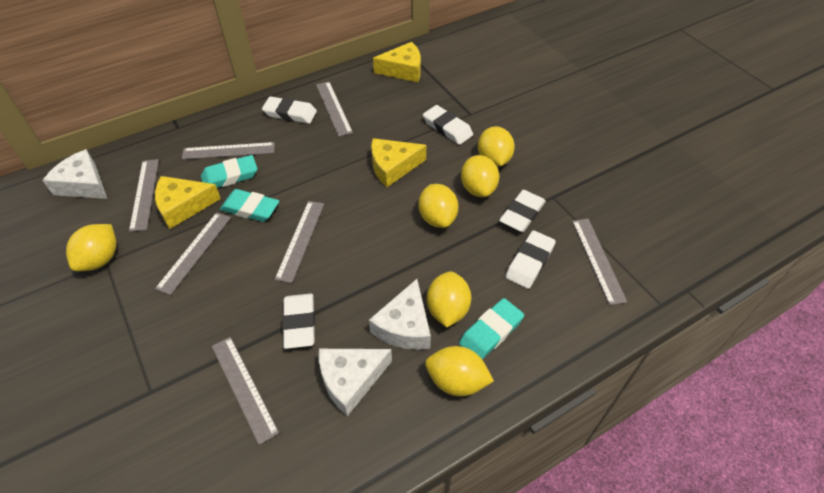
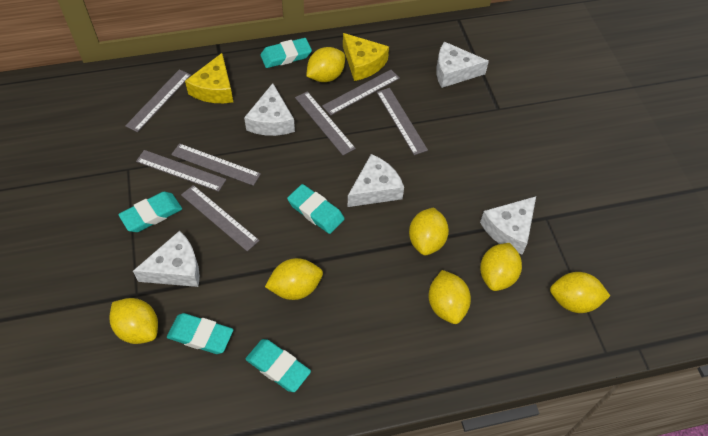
turquoise eraser: [201,155,257,188] [220,189,279,222] [459,298,524,359] = 3 -> [118,192,182,232] [167,313,233,354] [246,339,311,392] [260,38,312,68] [287,184,345,234] = 5
white cheese: [42,149,108,199] [319,349,392,416] [369,279,431,350] = 3 -> [133,231,200,287] [244,83,295,136] [348,154,404,207] [436,42,489,88] [480,196,536,254] = 5
white eraser: [262,96,317,124] [282,293,315,349] [423,105,473,145] [499,190,546,232] [505,230,556,289] = 5 -> none = 0
yellow cheese: [155,176,221,229] [371,138,427,187] [373,42,421,82] = 3 -> [185,53,233,103] [343,33,389,81] = 2
yellow lemon: [66,224,117,271] [419,184,458,228] [425,346,494,396] [427,271,471,327] [461,155,499,197] [478,126,515,167] = 6 -> [109,298,158,344] [265,258,323,300] [306,47,345,82] [409,207,449,255] [429,270,471,324] [480,243,522,291] [550,272,610,313] = 7

